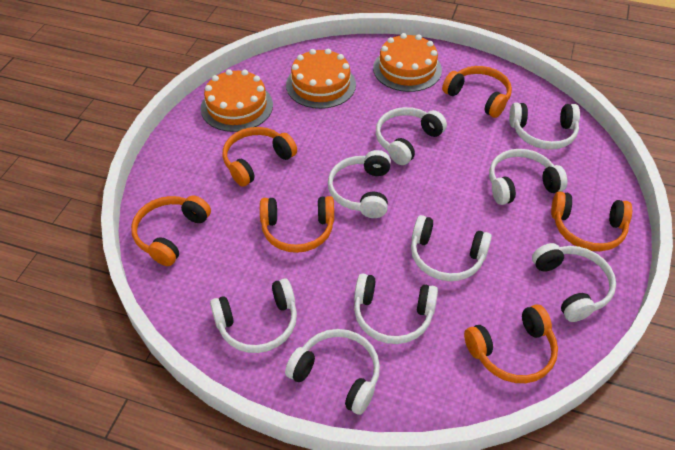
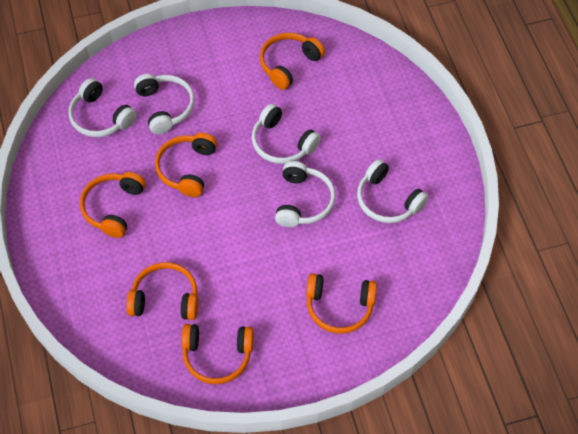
orange cake: [201,69,273,132] [286,49,356,109] [373,33,442,92] = 3 -> none = 0
white headphones: [210,278,297,353] [285,329,380,415] [328,150,391,218] [354,274,438,344] [376,107,447,165] [411,215,492,281] [489,149,568,205] [509,103,580,150] [532,243,616,322] = 9 -> [68,78,137,137] [134,74,195,134] [252,104,321,164] [275,161,335,227] [357,159,429,223] = 5

